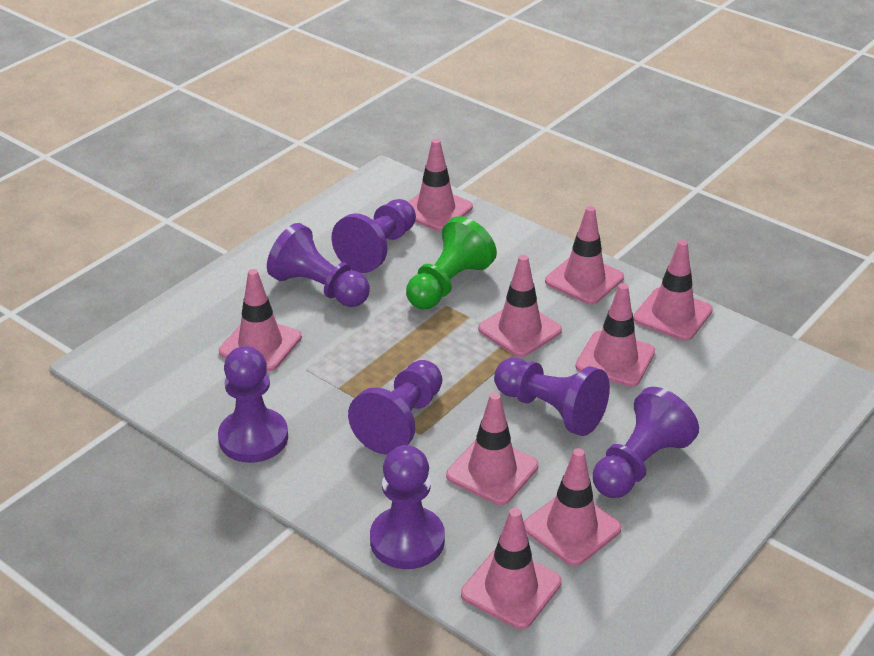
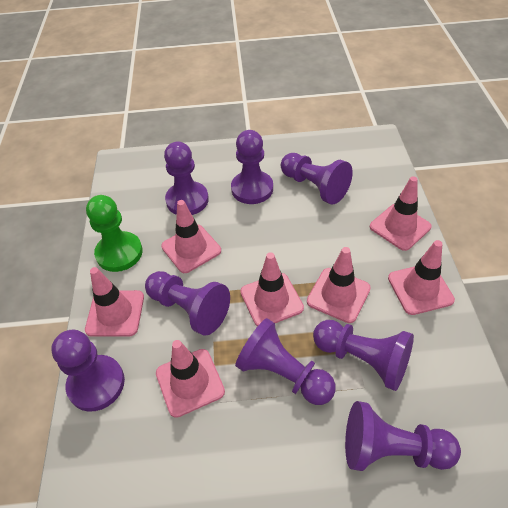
pink traffic cone: [219,269,302,371] [408,139,473,231] [446,392,538,505] [461,508,562,629] [478,255,562,357] [524,448,622,566] [545,206,624,305] [576,283,655,387] [633,240,713,341] = 9 -> [85,267,144,337] [156,340,225,418] [161,200,221,273] [240,252,304,327] [307,247,371,323] [370,176,432,251] [388,240,455,315] = 7
purple pawn: [218,346,288,463] [267,223,370,307] [332,199,416,273] [348,360,442,455] [370,445,445,569] [494,358,610,436] [593,387,699,498] = 7 -> [51,330,125,412] [145,271,230,336] [164,142,209,215] [231,130,273,204] [235,318,336,405] [281,153,353,204] [313,320,414,391] [345,401,461,471] = 8

